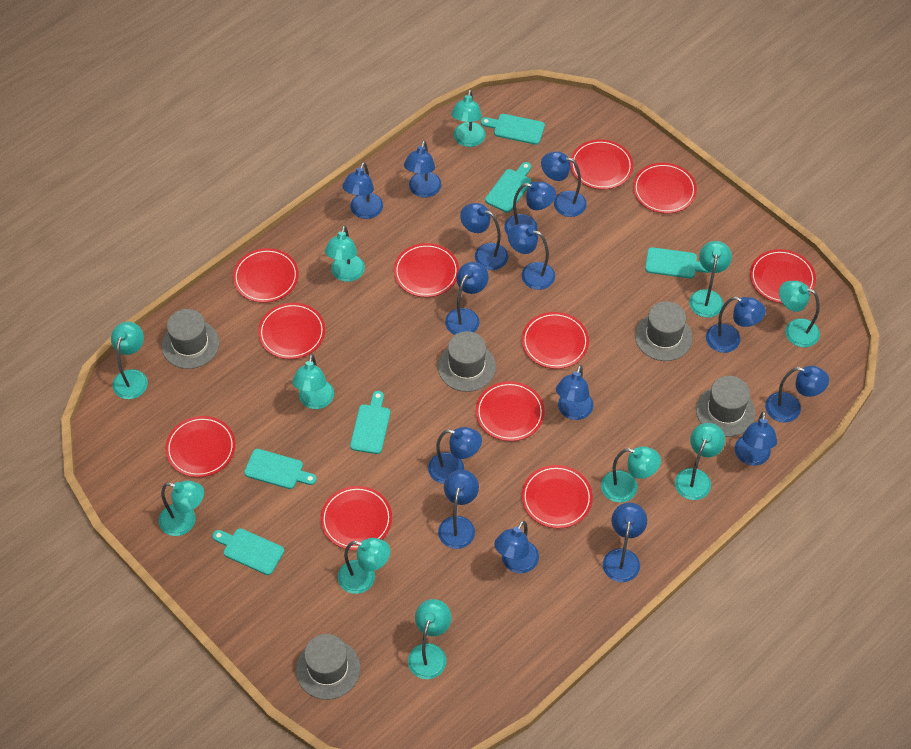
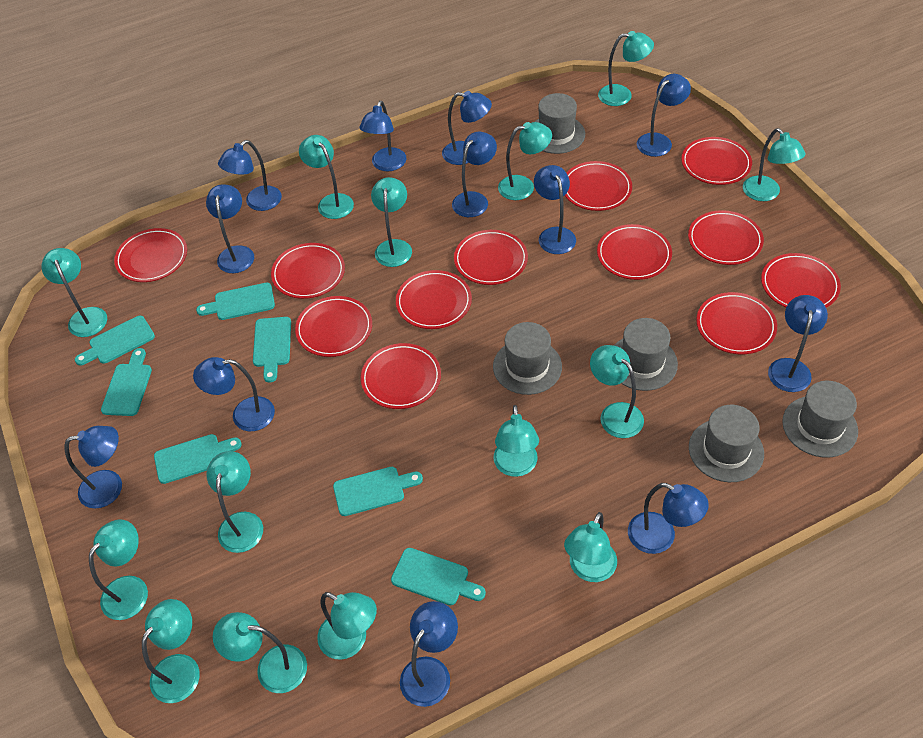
blue lamp: [342,162,383,219] [404,141,442,198] [428,427,482,484] [438,470,479,549] [445,262,489,335] [460,203,508,270] [494,520,539,573] [504,181,556,235] [508,224,555,290] [541,152,587,217] [556,365,593,420] [603,503,647,582] [706,297,766,353] [735,411,777,466] [765,366,829,423] = 15 -> [64,426,122,509] [193,357,275,431] [206,184,254,273] [218,140,282,211] [359,101,407,171] [400,601,458,707] [442,91,492,165] [452,131,497,217] [534,165,576,254] [628,483,709,554] [637,74,691,157] [768,295,828,392] = 12
red plate: [165,416,235,477] [233,248,299,303] [258,303,325,359] [321,486,392,550] [394,243,459,297] [476,381,545,441] [522,312,589,369] [522,465,593,528] [570,139,633,189] [633,163,697,214] [750,249,816,304] = 11 -> [114,228,187,282] [271,243,345,299] [295,296,372,357] [361,343,441,409] [396,270,472,329] [454,230,528,285] [565,161,632,211] [597,224,672,280] [681,137,752,185] [688,210,764,265] [696,292,777,354] [761,253,841,307] = 12
turquoise cutting board: [213,528,284,575] [244,449,317,489] [350,391,390,454] [481,114,545,145] [485,162,531,213] [645,247,710,279] = 6 -> [75,316,155,366] [101,348,152,416] [154,434,242,484] [196,283,275,320] [253,317,291,382] [333,467,423,516] [391,548,486,605] = 7
turquoise lamp: [111,322,148,399] [159,481,204,536] [292,354,334,409] [325,225,365,282] [338,538,390,594] [408,599,452,679] [451,90,486,147] [601,446,661,503] [675,423,725,500] [689,241,732,318] [779,281,820,347] = 11 -> [41,248,107,337] [89,519,148,620] [142,599,200,703] [206,451,263,553] [213,612,307,693] [299,135,354,219] [317,592,377,660] [371,177,412,267] [493,405,539,477] [498,122,552,200] [564,512,617,582] [590,345,644,438] [598,31,654,106] [743,128,805,201] = 14

